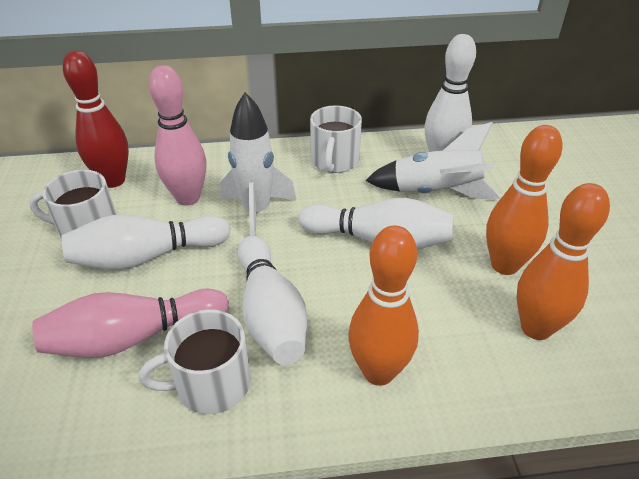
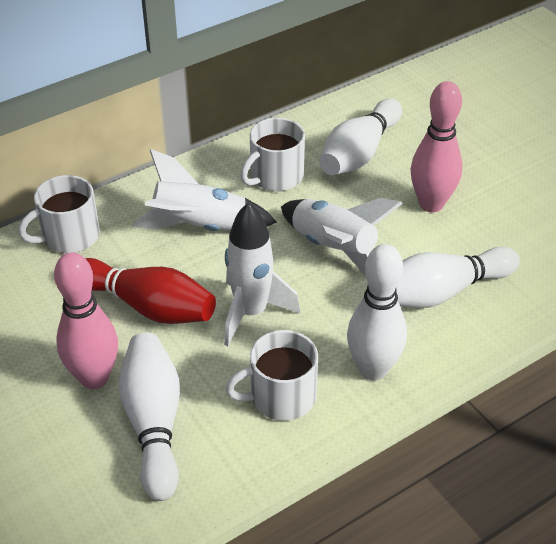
orange bowling pin: [349,225,419,386] [486,125,563,275] [517,183,610,340] = 3 -> none = 0
white rocket: [221,92,296,236] [365,122,501,199] = 2 -> [132,149,277,231] [224,202,301,346] [281,198,403,275] = 3

